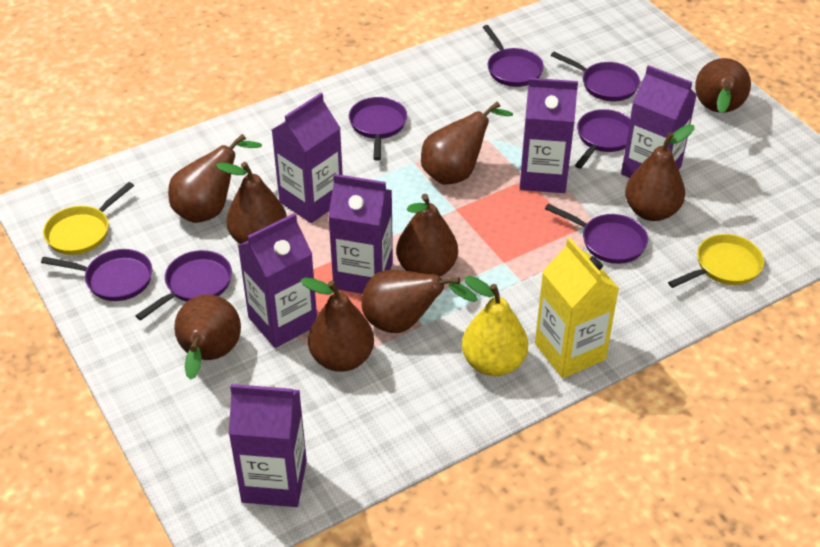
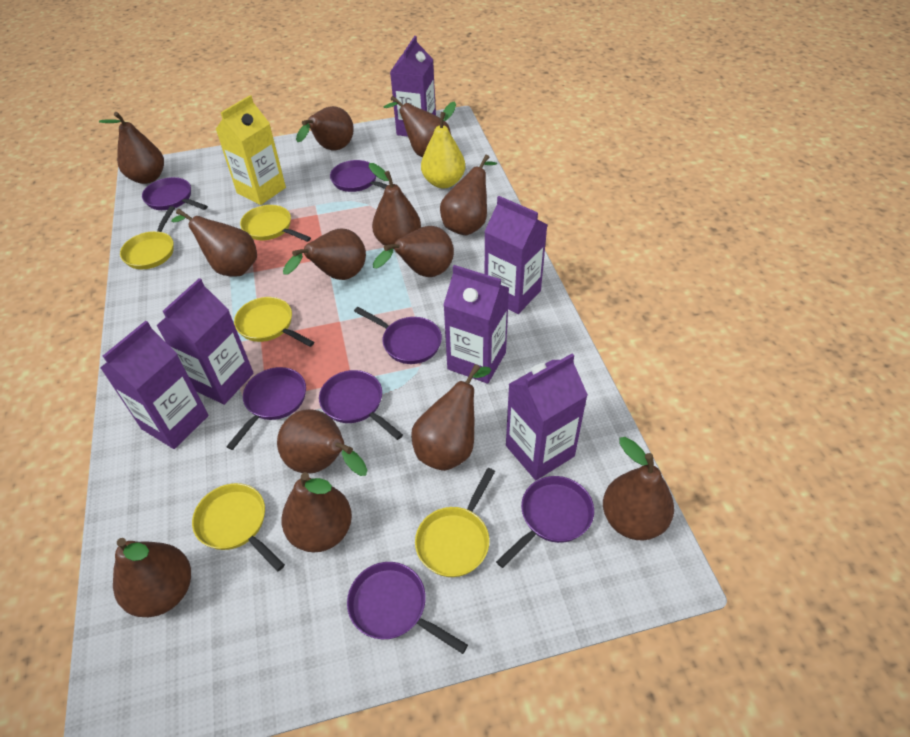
brown pear: [168,134,262,223] [174,294,241,380] [216,162,287,244] [300,278,374,372] [361,270,478,333] [397,194,458,276] [421,102,513,185] [625,124,694,221] [695,58,751,113] = 9 -> [99,112,164,184] [113,538,191,617] [172,209,257,277] [277,409,367,476] [282,472,352,552] [283,229,366,280] [296,106,354,150] [369,163,421,249] [373,226,454,277] [384,96,451,157] [411,364,491,471] [440,154,497,235] [603,437,674,540] = 13
yellow pan: [43,182,134,255] [668,234,764,288] = 2 -> [120,206,175,269] [192,483,285,571] [234,297,314,347] [240,205,311,242] [415,468,495,577] = 5

